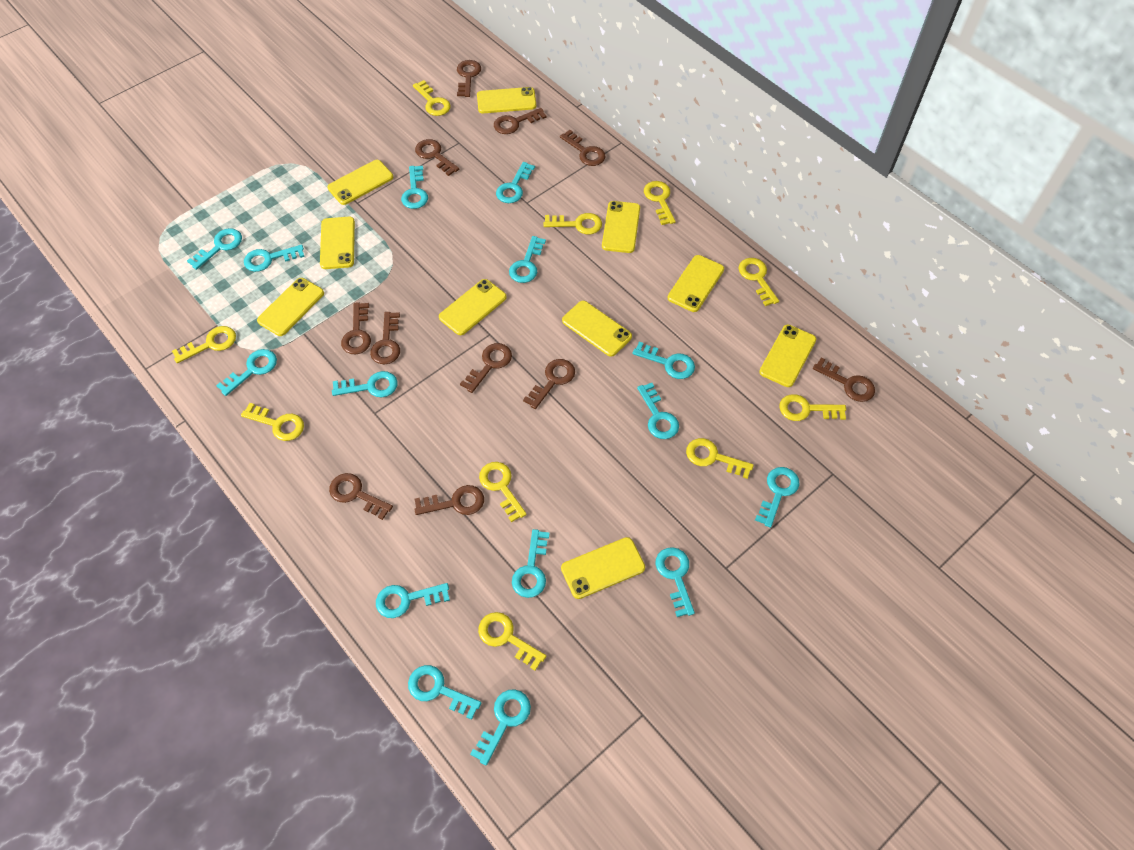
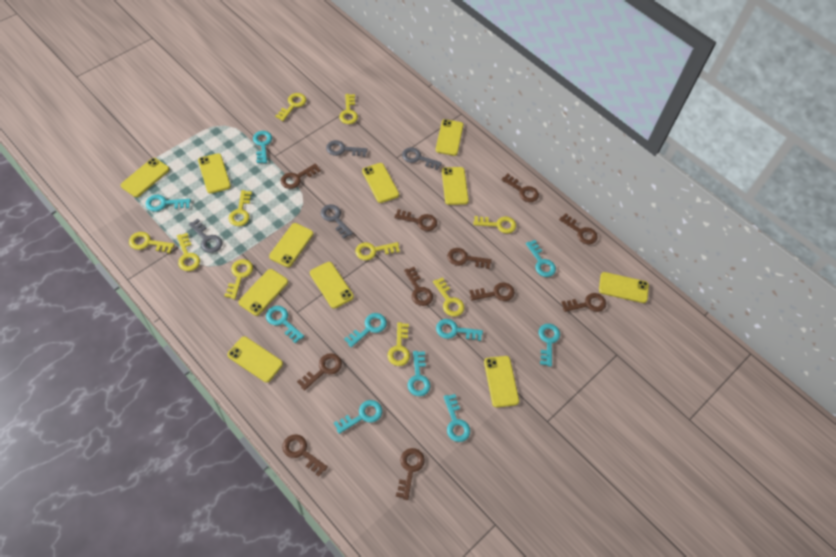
grey key: none = 0 -> [189,219,222,253] [321,204,353,239] [326,140,367,157] [402,147,442,170] = 4
turquoise key: [187,228,242,270] [216,349,277,396] [244,245,305,272] [332,371,398,397] [376,583,450,618] [401,166,428,209] [408,665,481,720] [470,689,531,766] [496,162,535,203] [509,236,546,283] [512,529,550,598] [632,342,695,379] [637,383,679,439] [656,547,695,617] [755,467,800,528] = 15 -> [146,195,191,212] [253,131,272,163] [266,306,304,343] [334,400,382,434] [344,313,387,347] [407,351,431,396] [436,319,483,341] [444,394,470,442] [526,240,556,277] [539,324,560,367] = 10
yellow phone: [257,278,324,336] [320,217,355,269] [327,160,393,205] [439,279,507,335] [477,87,536,113] [561,537,645,599] [562,301,632,357] [602,201,640,253] [667,255,724,312] [759,325,816,387] = 10 -> [121,158,170,197] [198,153,231,193] [227,336,283,383] [238,269,288,316] [269,223,314,267] [310,262,354,309] [362,163,399,203] [436,119,464,156] [442,167,469,205] [484,356,519,407] [599,272,649,303] = 11

